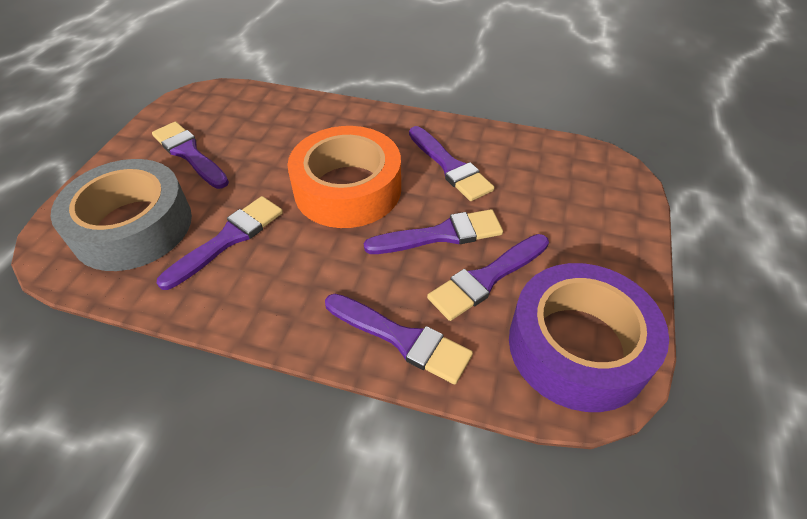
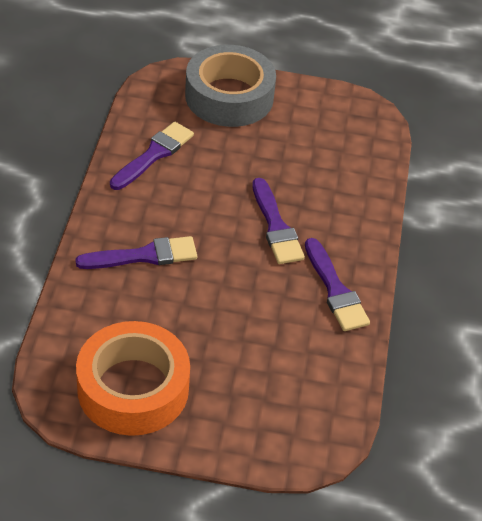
purple brush: [152,121,229,189] [157,196,283,290] [325,294,473,385] [364,209,503,254] [409,126,494,201] [427,234,549,321] = 6 -> [75,236,197,269] [110,122,194,190] [252,178,305,264] [305,238,370,331] = 4
purple tape: [509,263,669,412] = 1 -> none = 0

